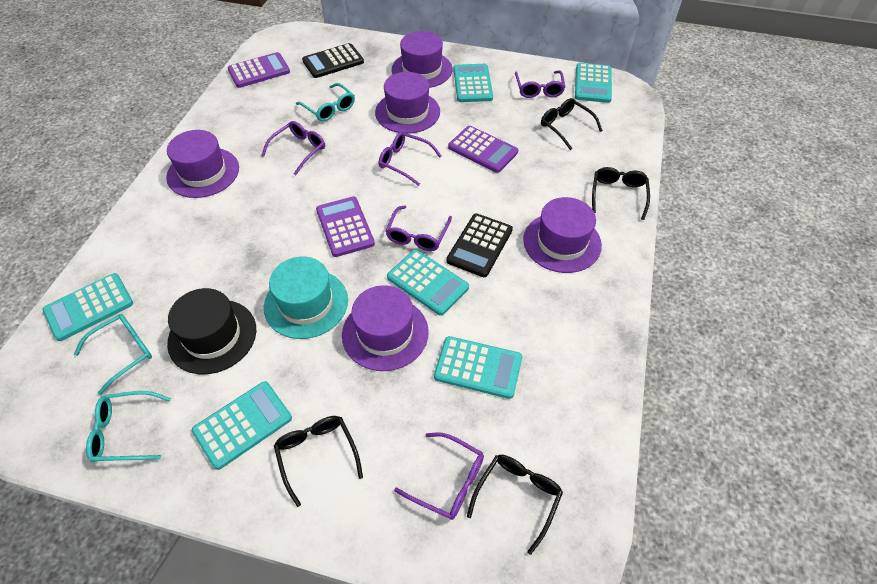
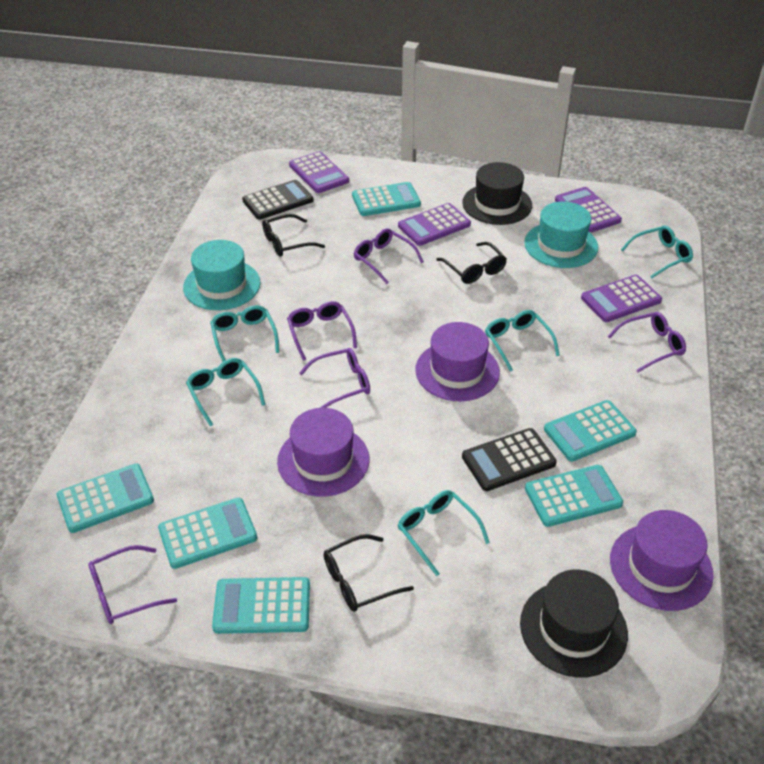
black glasses: [274,416,363,507] [467,455,563,555] [541,98,603,150] [592,167,650,220] = 4 -> [262,214,325,257] [324,534,414,612] [436,242,507,284] = 3
black hat: [167,288,256,374] = 1 -> [462,162,532,225] [520,569,628,678] = 2
purple calculator: [227,52,290,88] [316,196,375,257] [448,126,518,173] = 3 -> [289,151,349,193] [398,203,471,246] [555,187,622,232] [581,275,662,322] = 4
purple hat: [166,130,239,198] [342,285,429,371] [375,72,440,134] [392,31,453,88] [523,197,602,273] = 5 -> [277,408,369,497] [415,322,500,401] [610,510,714,611] = 3
turquoise glasses: [74,314,152,395] [86,391,171,462] [296,83,355,122] = 3 -> [186,358,265,427] [210,305,279,362] [398,490,490,576] [485,310,560,372] [621,225,693,279] = 5
turquoise hat: [264,257,348,339] = 1 -> [183,240,261,310] [524,201,598,268] = 2

